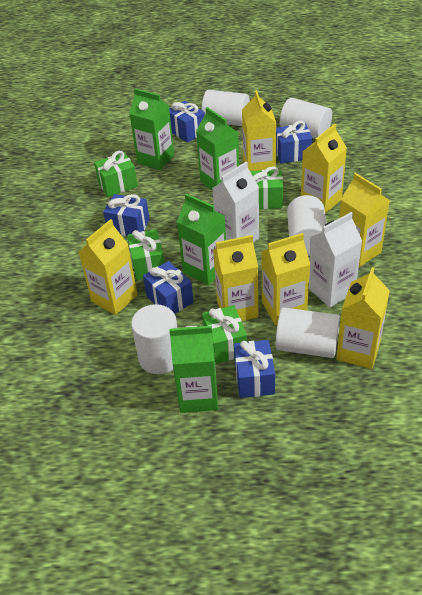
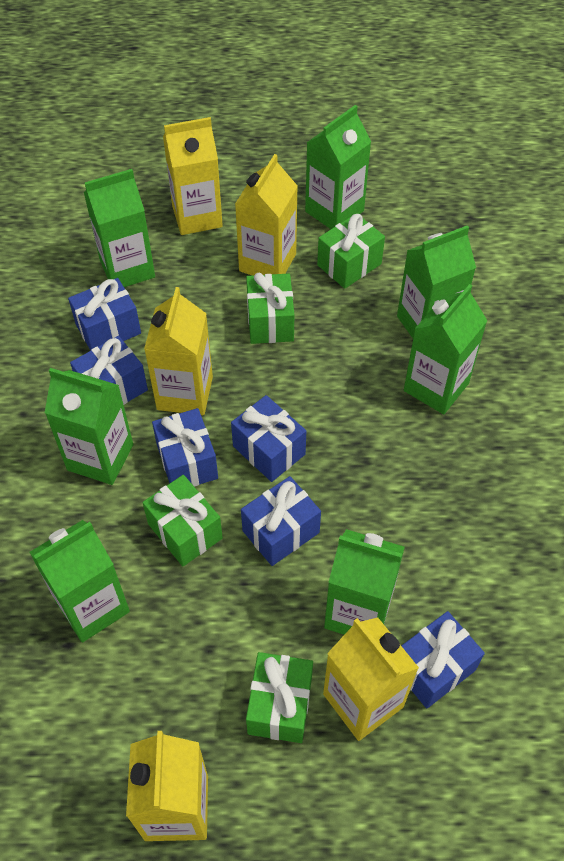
blue gift: [103,194,150,236] [143,261,194,314] [169,101,205,143] [234,340,275,398] [276,121,313,164] = 5 -> [68,278,141,351] [70,336,148,405] [152,408,218,487] [231,395,306,482] [241,476,321,566] [401,611,485,709] = 6
green carton: [129,89,174,170] [169,326,218,413] [177,194,226,285] [196,107,239,191] = 4 -> [29,520,130,642] [45,368,133,485] [84,169,155,287] [305,105,371,229] [324,529,405,635] [397,225,476,338] [404,284,487,414] = 7
white carton: [212,162,259,243] [309,212,362,307] = 2 -> none = 0
white cylinder: [131,304,177,374] [202,90,250,126] [276,307,340,358] [280,98,332,139] [287,195,326,256] = 5 -> none = 0
yellow carton: [78,219,138,315] [213,235,258,321] [242,90,276,171] [261,233,310,325] [301,124,347,214] [336,267,390,369] [339,173,390,267] = 7 -> [126,731,208,841] [144,287,213,415] [163,117,223,235] [235,154,298,276] [323,617,419,741] = 5

